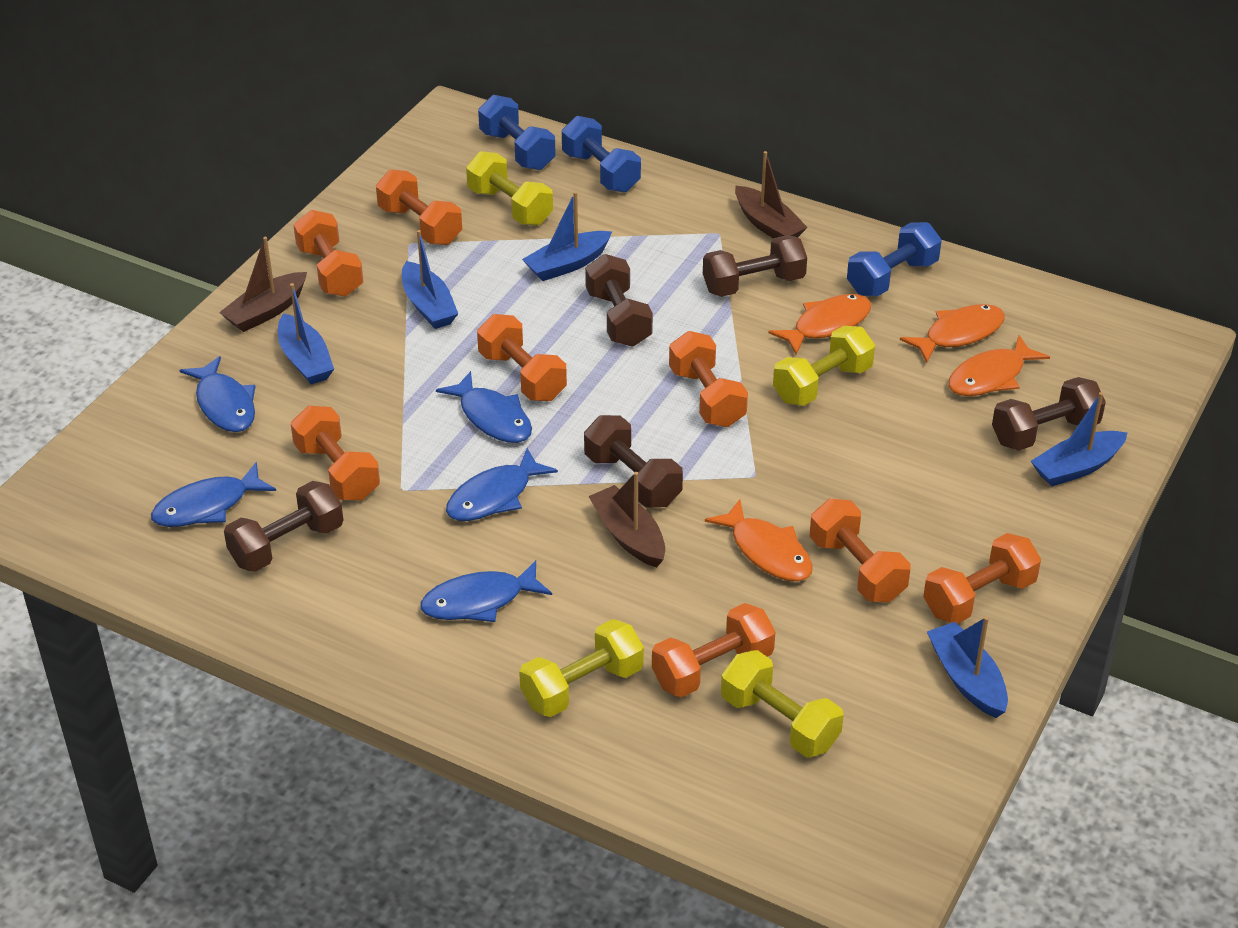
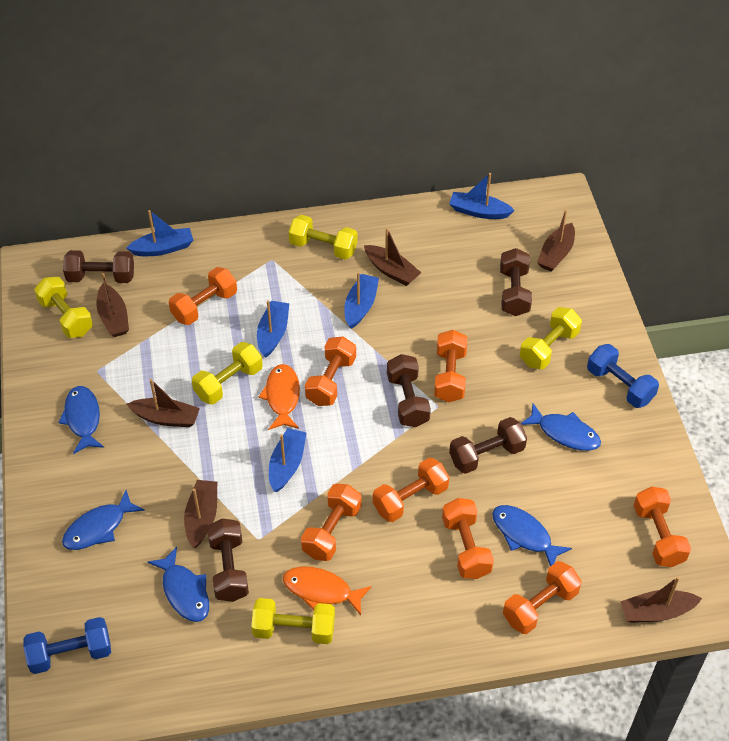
blue dumbbell: [478,95,556,170] [562,116,641,193] [847,222,942,296] = 3 -> [23,617,111,674] [587,344,659,408] = 2
brown boat: [219,237,307,332] [588,472,665,567] [735,151,808,238] = 3 -> [97,273,129,337] [127,379,200,427] [184,480,217,548] [364,228,421,286] [537,209,575,272] [620,576,702,623] = 6
orange fish: [705,499,813,581] [769,294,871,355] [900,304,1005,363] [948,335,1050,396] = 4 -> [259,364,300,430] [283,566,372,615] = 2
yellow dumbbell: [466,151,553,226] [519,619,644,717] [721,650,844,757] [773,326,875,406] = 4 -> [34,277,93,338] [192,342,263,404] [251,598,335,644] [289,215,357,260] [520,307,582,369] = 5

